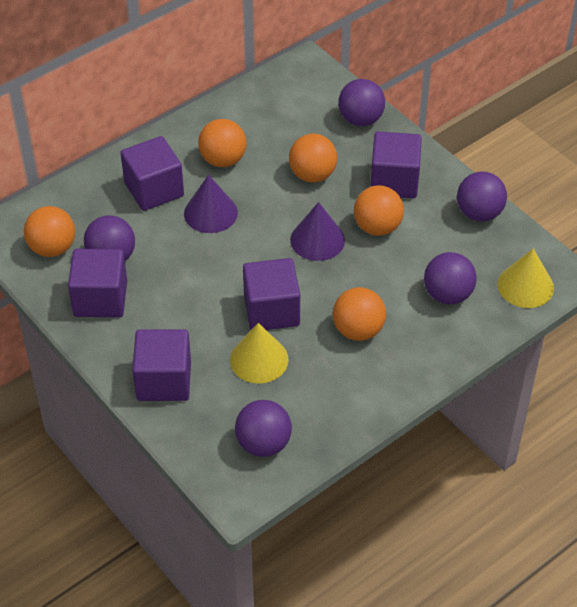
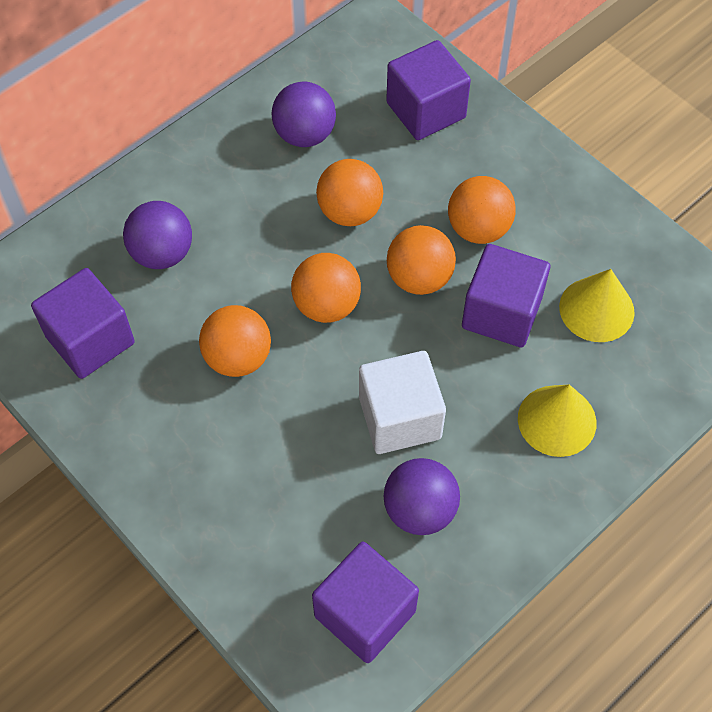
purple ball: [84,215,135,261] [235,400,292,457] [338,79,385,126] [424,252,477,304] [457,171,507,222] = 5 -> [123,201,192,269] [272,82,336,147] [384,458,460,535] = 3
purple cone: [184,175,238,233] [290,202,345,261] = 2 -> none = 0
purple cube: [68,249,127,317] [120,136,184,211] [132,330,191,401] [243,258,300,330] [370,131,422,198] = 5 -> [31,268,135,379] [312,542,419,663] [386,40,471,140] [462,244,550,348] = 4
white cube: none = 0 -> [359,351,446,454] = 1

